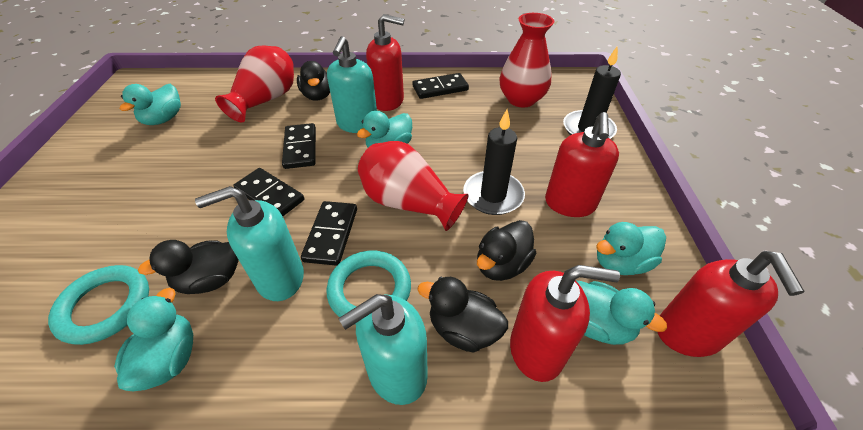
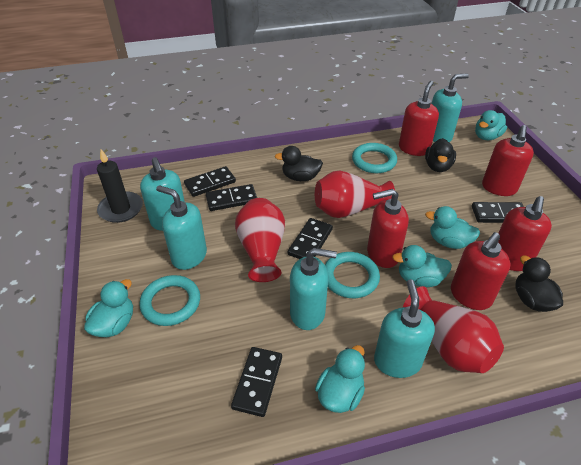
black candle: [463,109,525,215] [563,45,621,139] = 2 -> [97,149,143,223] = 1
black domino: [233,168,304,216] [282,123,316,169] [301,201,357,266] [412,73,469,99] = 4 -> [184,166,236,197] [206,184,257,211] [231,347,282,417] [288,218,333,259] [472,202,524,223] = 5
black duck: [138,240,239,294] [297,61,330,101] [417,277,508,353] [477,220,536,281] = 4 -> [275,146,323,181] [425,138,456,172] [516,256,563,312] = 3
red soap dispenser: [366,14,404,111] [510,265,620,382] [545,112,619,217] [658,251,804,357] = 4 -> [367,189,409,268] [399,81,439,156] [451,232,510,310] [482,125,534,196] [498,196,552,271] = 5
turquoise ring: [48,265,149,345] [326,251,411,325] = 2 -> [139,275,200,326] [325,252,380,298] [352,143,397,173] = 3
turquoise soap dispenser: [195,186,304,301] [327,36,377,133] [339,294,428,405] = 3 -> [140,157,185,231] [156,185,207,270] [290,248,337,330] [374,279,435,378] [432,74,469,143] = 5

